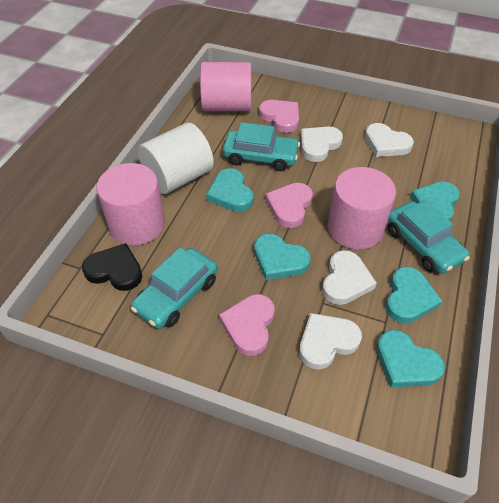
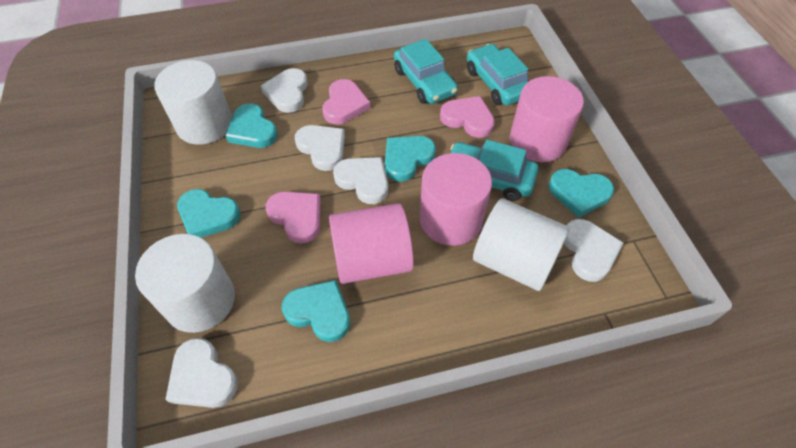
black heart: [82,243,143,291] = 1 -> none = 0
white cylinder: [138,123,214,194] = 1 -> [135,234,235,333] [155,60,232,145] [473,199,569,291] = 3
white heart: [299,313,362,369] [301,127,343,162] [322,250,377,305] [365,123,414,157] = 4 -> [165,338,238,408] [261,68,308,113] [295,125,345,171] [333,157,388,204] [564,219,623,282] = 5

